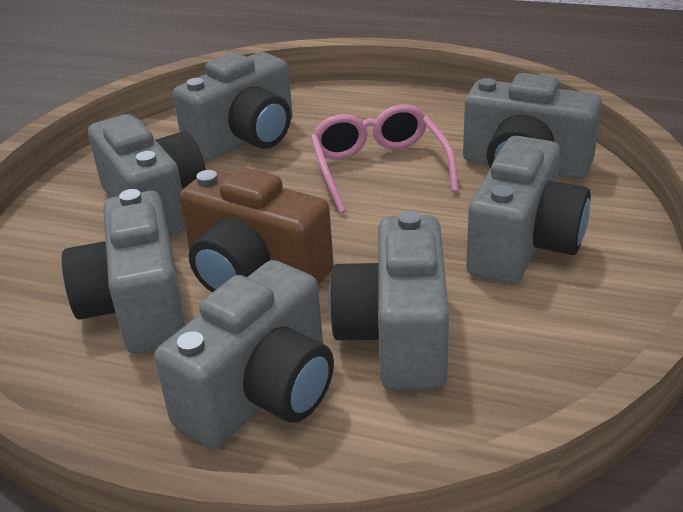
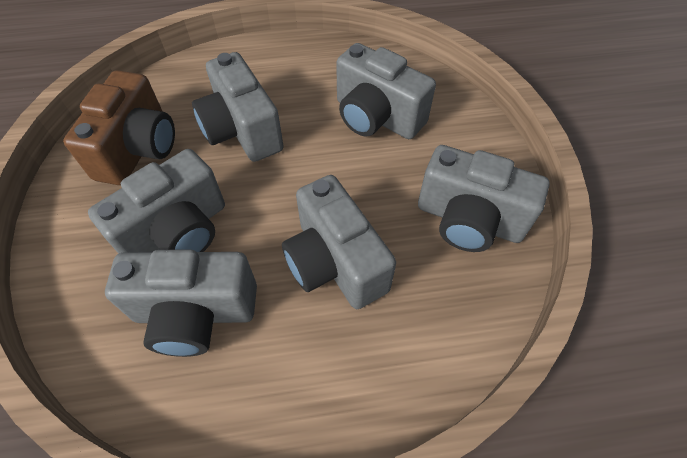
grey camera: [62,189,186,354] [88,114,206,236] [154,260,334,448] [173,52,293,161] [329,211,449,390] [463,73,602,179] [466,136,591,284] = 7 -> [88,149,225,254] [105,250,257,357] [192,52,284,162] [282,175,396,309] [336,43,436,139] [418,145,550,252] = 6
pink glasses: [311,104,458,213] = 1 -> none = 0

